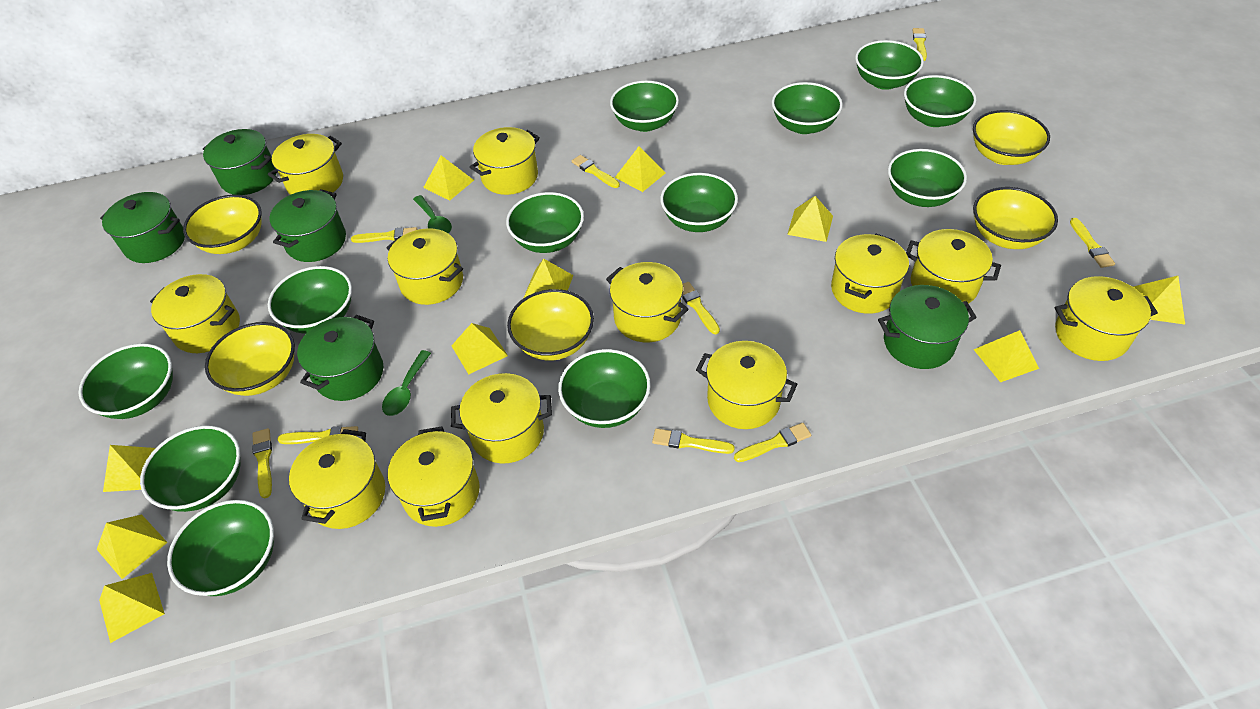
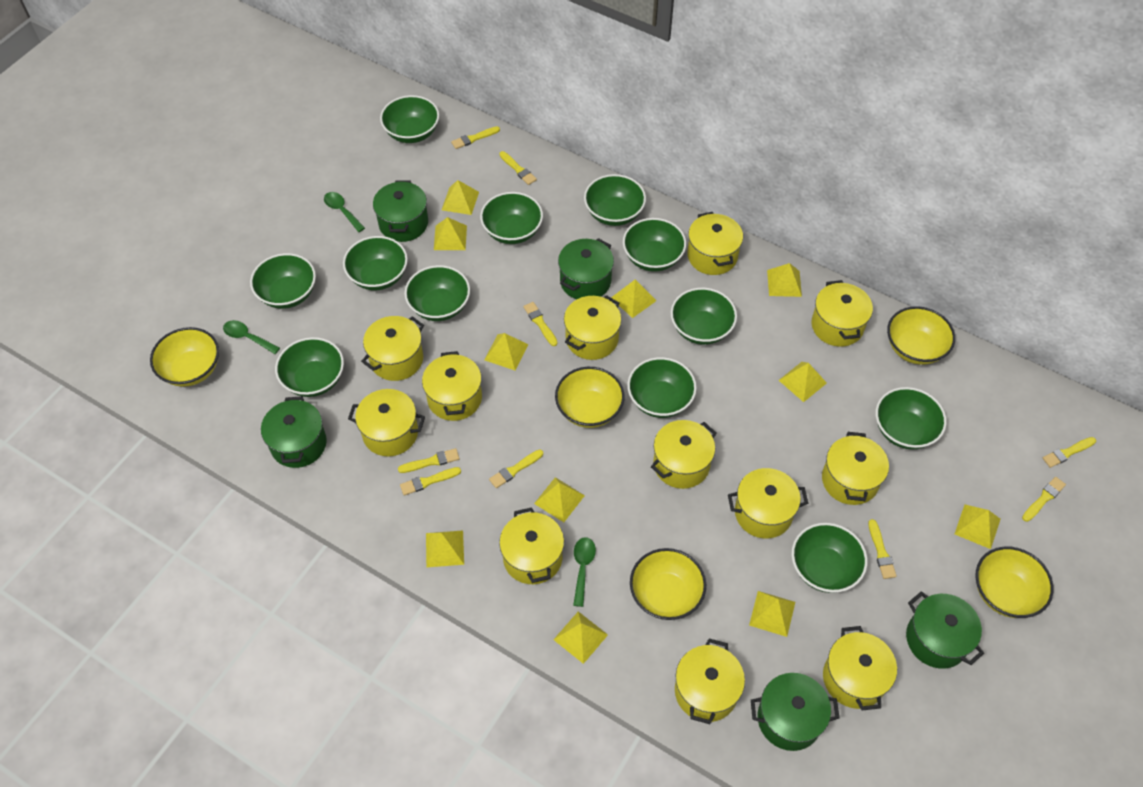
green spoon: [382,350,431,416] [413,195,452,233] = 2 -> [223,320,280,354] [324,192,365,232] [573,537,596,607] = 3
yellow pyramid: [97,514,168,579] [99,573,165,643] [103,445,156,492] [423,155,474,201] [452,323,508,374] [523,258,573,299] [615,146,665,192] [787,196,833,242] [973,330,1039,382] [1133,276,1185,325] = 10 -> [426,530,464,567] [434,217,467,250] [442,180,479,215] [484,333,528,370] [534,477,585,522] [553,612,608,664] [611,280,657,318] [749,591,795,637] [767,263,802,297] [779,362,827,402] [955,505,1000,549] = 11

